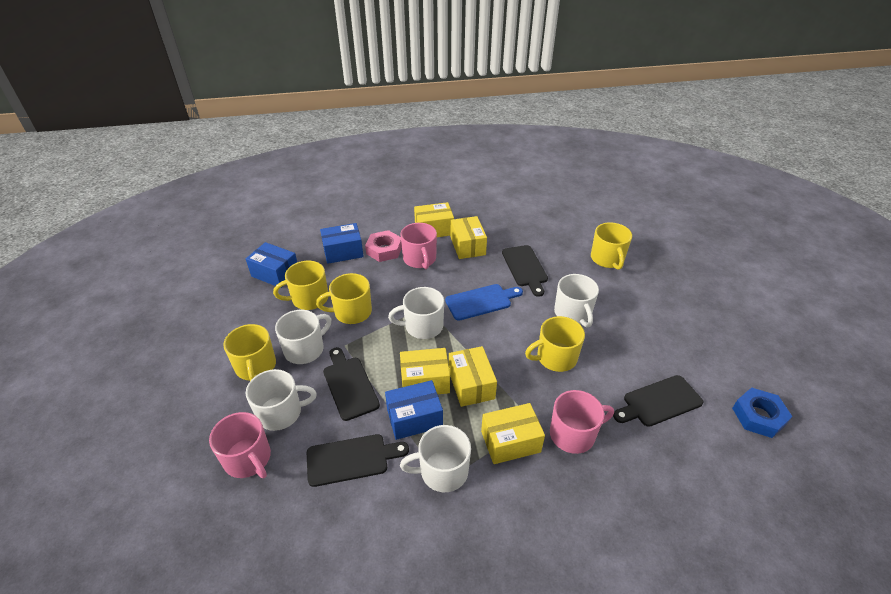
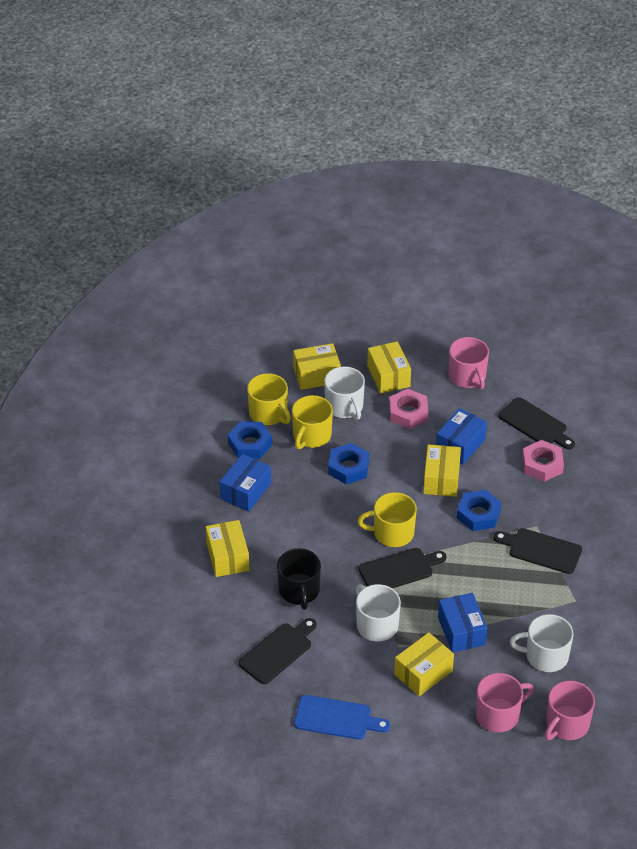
black mug: none = 0 -> [277,548,321,610] = 1
blue nut: [732,388,792,438] = 1 -> [228,421,272,459] [328,443,369,484] [457,490,502,531] = 3
pink nut: [365,230,402,262] = 1 -> [389,389,428,429] [522,440,564,482] = 2
white mug: [246,369,317,431] [275,310,331,364] [388,287,444,339] [400,425,471,492] [554,274,599,327] = 5 -> [324,366,365,420] [356,584,401,641] [510,614,574,672] = 3
yellow mug: [223,324,276,381] [273,261,328,310] [316,273,372,324] [525,316,585,372] [591,222,632,270] = 5 -> [247,373,291,425] [292,395,333,449] [357,492,417,547] = 3

